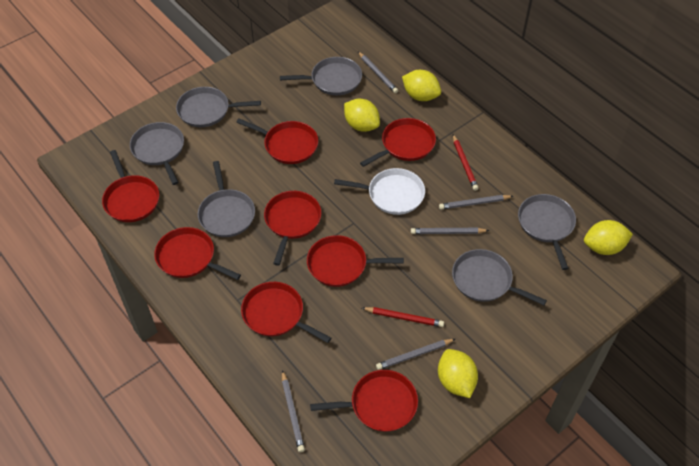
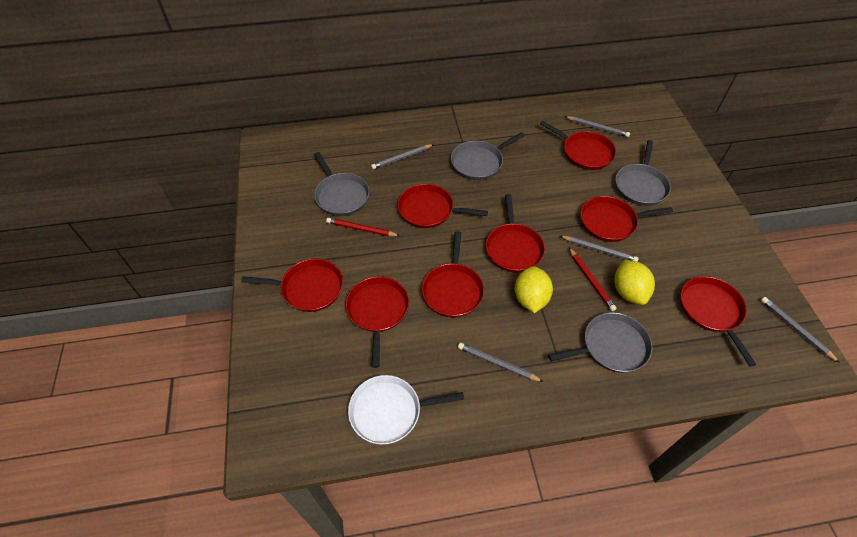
grey pan: [130,122,184,185] [176,87,261,127] [198,161,255,237] [280,57,362,95] [452,249,547,305] [518,194,576,270] = 6 -> [314,152,369,216] [451,132,525,180] [548,312,653,373] [615,140,671,206] = 4
yellow lemon: [344,99,380,132] [402,70,441,101] [438,349,478,398] [584,220,633,255] = 4 -> [514,266,553,313] [614,260,655,305] = 2

